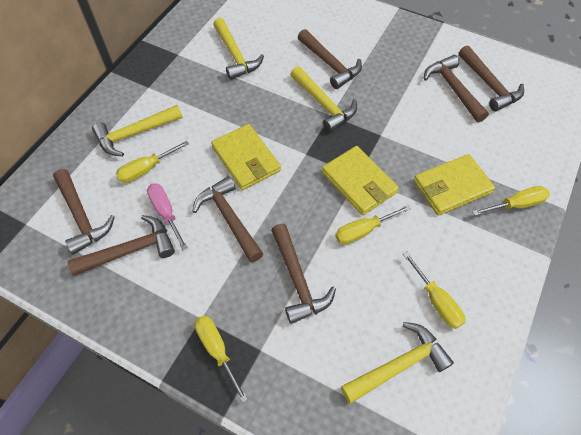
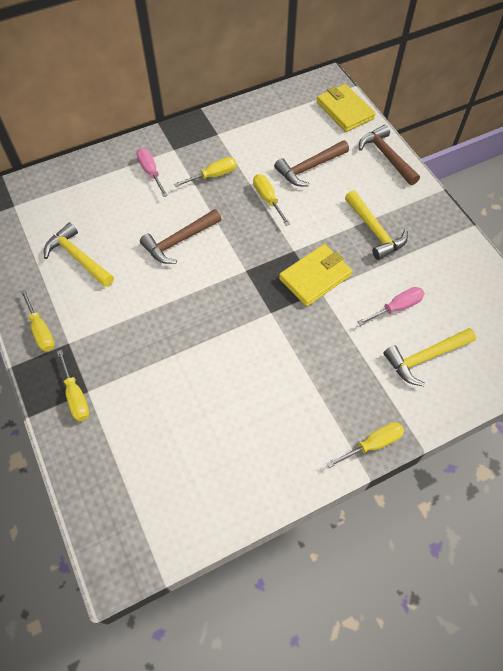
brown hammer: [53,169,115,254] [68,215,175,276] [193,176,264,263] [271,224,336,324] [298,29,362,89] [424,55,489,123] [459,45,524,112] = 7 -> [140,209,221,264] [274,140,349,186] [359,125,420,185] = 3
pink screwdriver: [147,183,188,250] = 1 -> [137,148,168,197] [358,287,425,326] = 2
yellow hammer: [92,105,183,157] [213,18,264,80] [290,66,357,132] [341,322,454,404] = 4 -> [44,222,114,287] [345,190,408,260] [383,328,476,386] = 3
yellow wallet: [211,124,281,190] [322,146,399,215] [414,154,495,215] = 3 -> [279,244,352,306] [316,84,376,132] = 2

